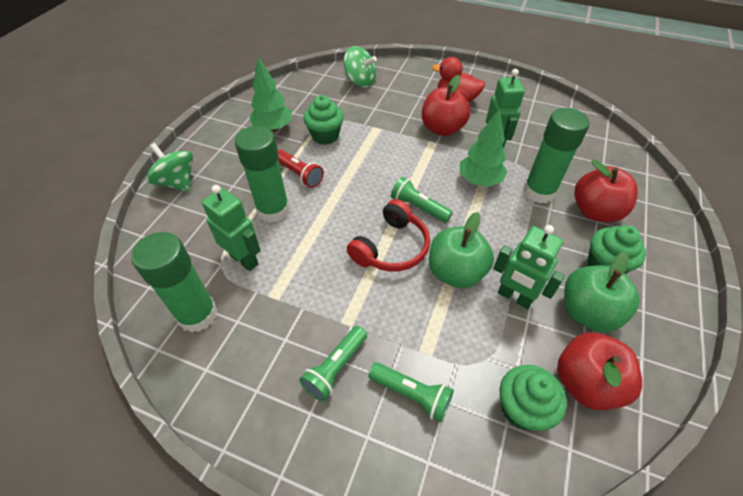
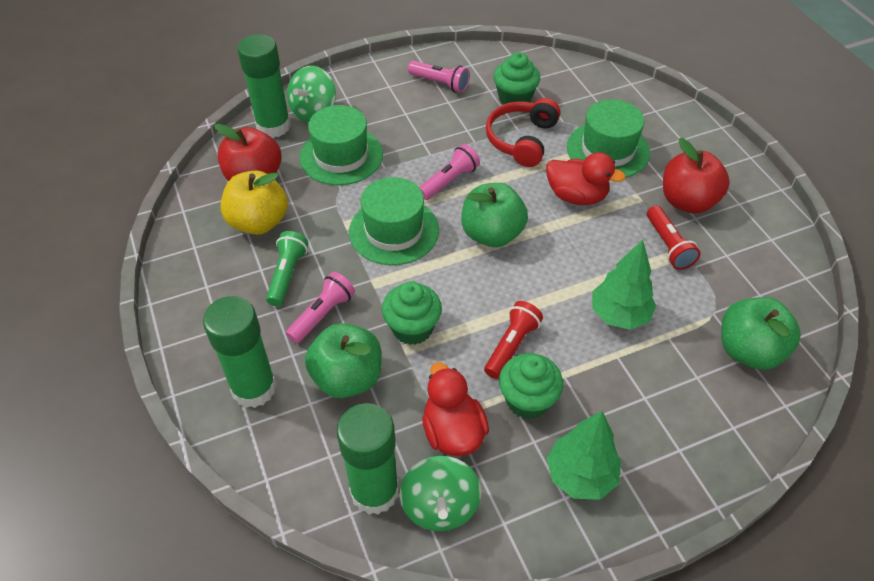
green apple: [429,212,494,288] [564,252,640,332] = 2 -> [305,323,381,398] [461,183,528,247] [721,297,801,370] = 3
green flashlight: [299,326,367,401] [368,362,454,422] [391,177,453,223] = 3 -> [266,231,308,306] = 1
green hat: none = 0 -> [299,105,383,185] [349,177,439,265] [567,99,650,178] = 3
green robot: [202,185,261,271] [486,69,525,149] [493,225,565,309] = 3 -> none = 0
pink flashlight: none = 0 -> [286,272,355,344] [408,61,470,93] [419,144,480,200] = 3
red apple: [422,75,470,136] [557,333,642,410] [574,159,638,222] = 3 -> [214,124,282,181] [663,138,730,214] = 2
red duck: [432,57,485,102] = 1 -> [422,362,489,456] [546,152,626,205] = 2
red flashlight: [278,149,324,188] = 1 -> [484,301,543,379] [647,206,701,270] = 2
yellow apple: none = 0 -> [221,170,288,235] = 1

